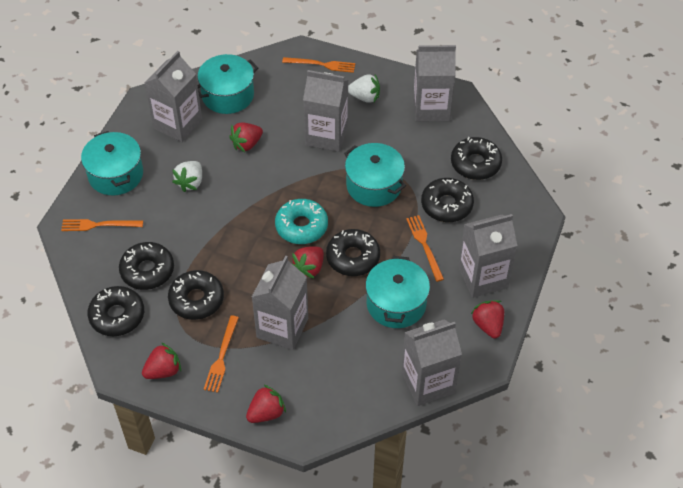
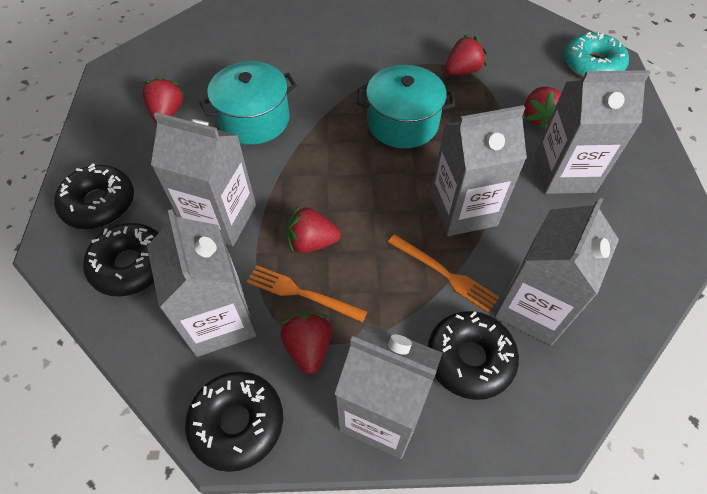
black donut: [87,286,144,336] [119,242,174,290] [168,270,224,320] [326,229,380,276] [421,178,474,222] [451,137,502,180] = 6 -> [54,163,134,229] [83,223,158,297] [185,371,283,472] [428,311,519,400] = 4
orange fork: [61,219,143,231] [204,315,239,393] [282,57,355,73] [406,215,444,282] = 4 -> [247,265,368,323] [388,234,499,313] = 2
turquoise pot: [81,131,143,196] [197,54,258,114] [344,143,406,207] [365,256,430,328] = 4 -> [199,61,297,145] [357,65,455,148] = 2
white strawberry: [172,161,202,192] [348,74,380,103] = 2 -> none = 0

